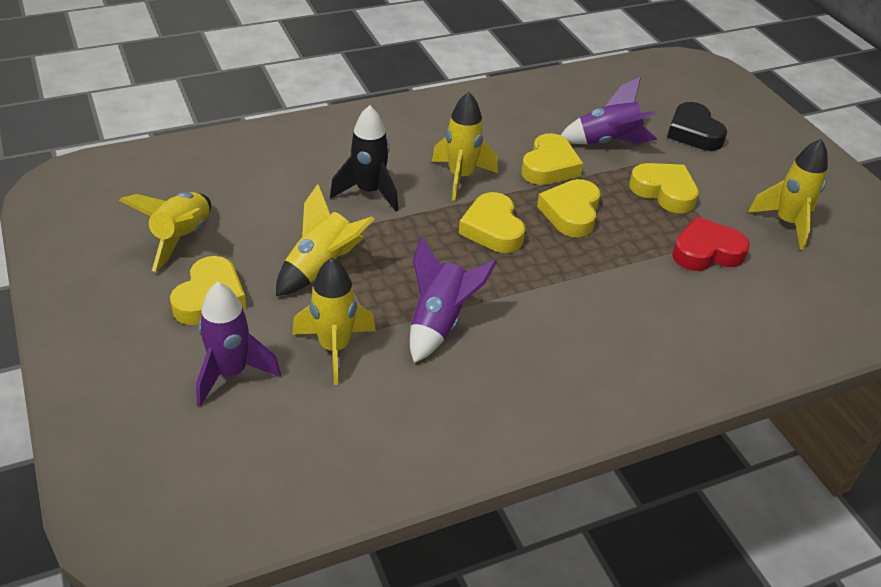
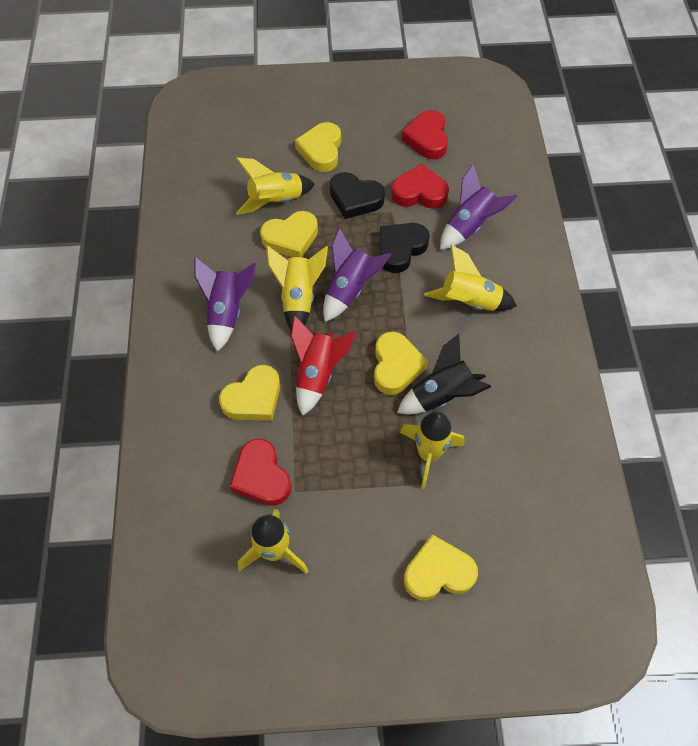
black heart: [667,102,727,151] = 1 -> [330,172,385,219] [379,223,430,273] = 2
red heart: [672,216,750,271] = 1 -> [230,439,291,506] [391,164,449,209] [402,110,448,159] = 3
red rocket: none = 0 -> [291,316,356,416] = 1

